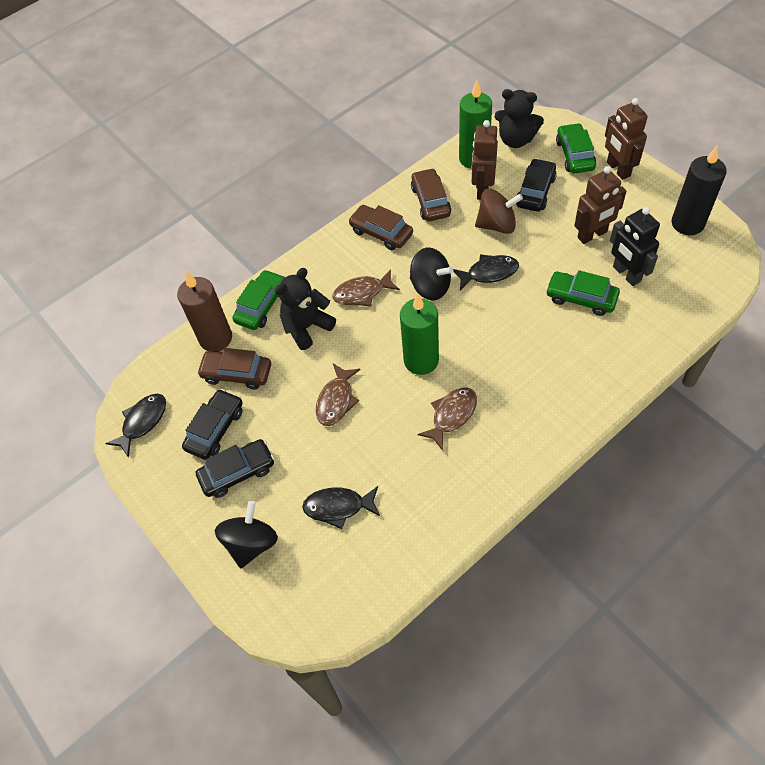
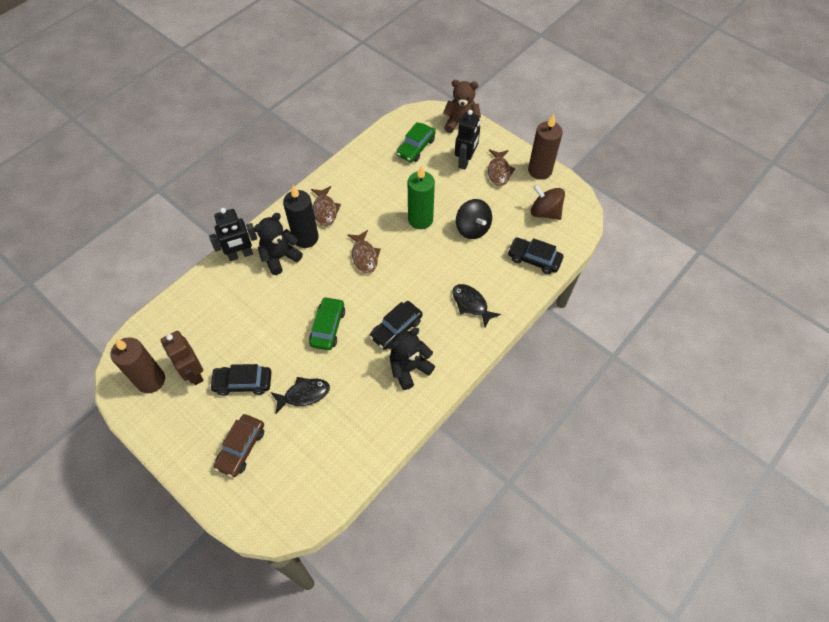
black fish: [105,394,166,458] [302,486,380,529] [453,254,519,290] = 3 -> [270,377,330,414] [452,284,501,327] = 2
black robot: [610,207,660,286] = 1 -> [209,208,257,261] [455,110,480,170] = 2
black spinning top: [215,501,278,568] [410,248,454,300] = 2 -> [456,199,492,239] = 1
brown candle: [177,271,232,352] = 1 -> [110,337,165,393] [528,114,563,180] = 2
brown car: [197,348,271,390] [348,205,413,250] [411,168,451,221] = 3 -> [214,414,264,477] = 1
brown robot: [472,120,498,200] [574,166,626,244] [605,98,648,180] = 3 -> [161,331,204,385] = 1
brown teddy bear: none = 0 -> [443,80,481,133] = 1
green candle: [400,293,439,375] [459,80,492,169] = 2 -> [408,165,435,229] = 1
green car: [232,270,285,330] [546,270,620,316] [556,123,596,174] = 3 -> [309,297,345,350] [396,122,436,162] = 2

